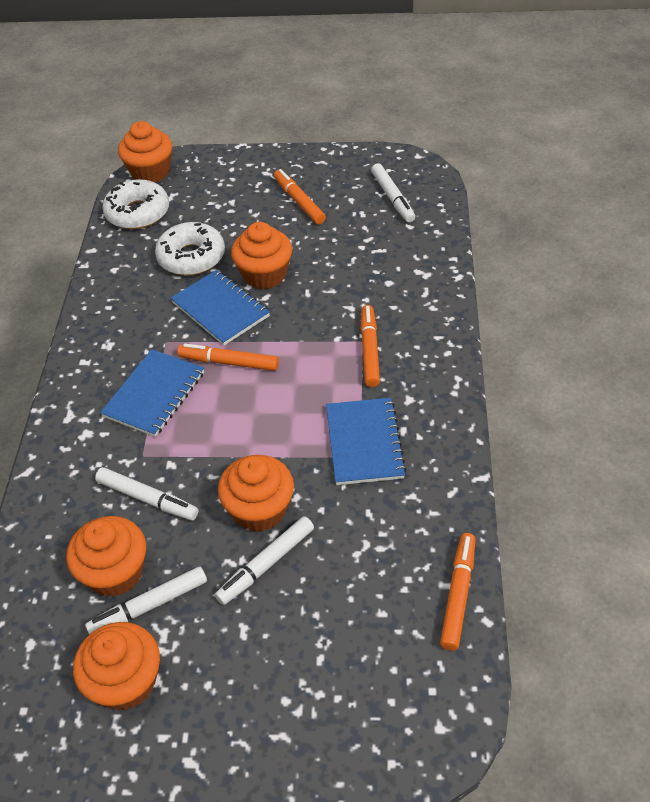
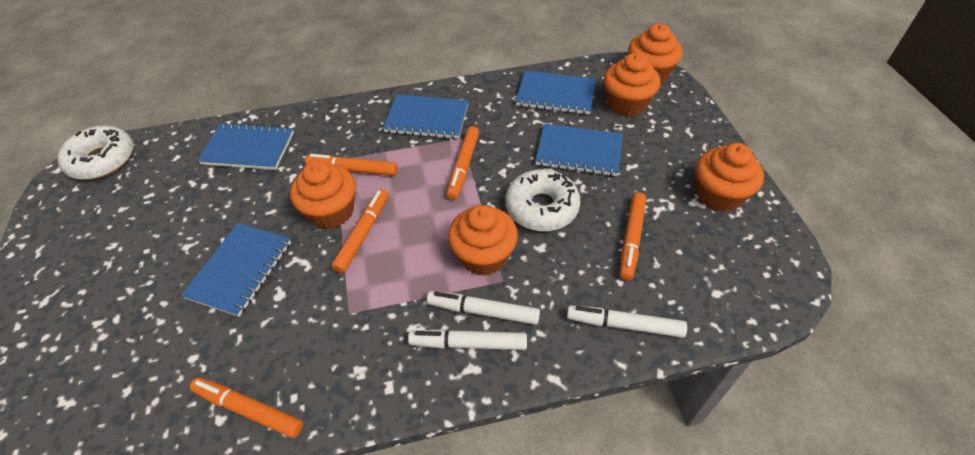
blue notebook: [100,349,204,437] [171,270,270,345] [326,398,407,485] = 3 -> [181,223,291,317] [198,123,294,170] [383,94,468,139] [516,70,596,115] [535,124,623,176] = 5
orange marker: [177,343,279,371] [274,169,326,224] [361,305,380,387] [440,533,476,651] = 4 -> [190,377,303,438] [305,154,397,176] [331,189,389,273] [446,127,479,200] [620,193,646,280] = 5
white marker: [85,567,207,635] [95,467,198,520] [215,516,314,605] [371,163,415,222] = 4 -> [408,329,527,350] [427,291,540,325] [567,305,687,338] = 3

